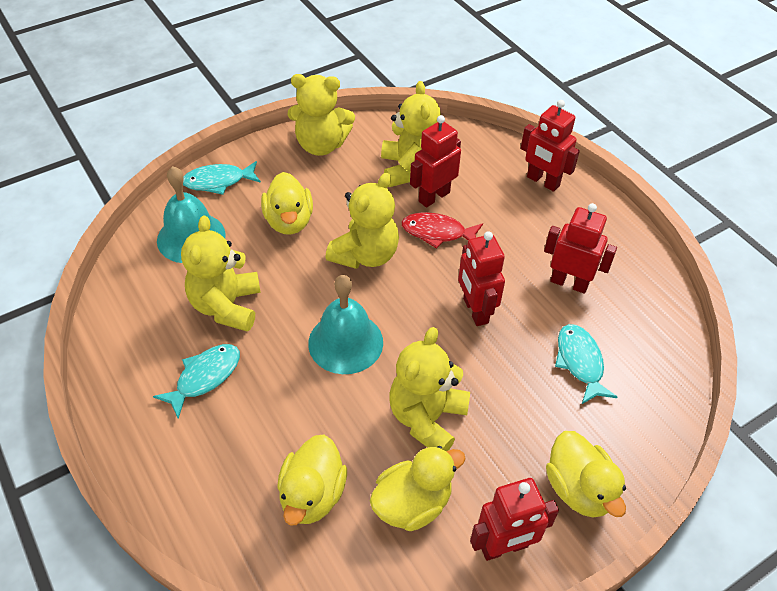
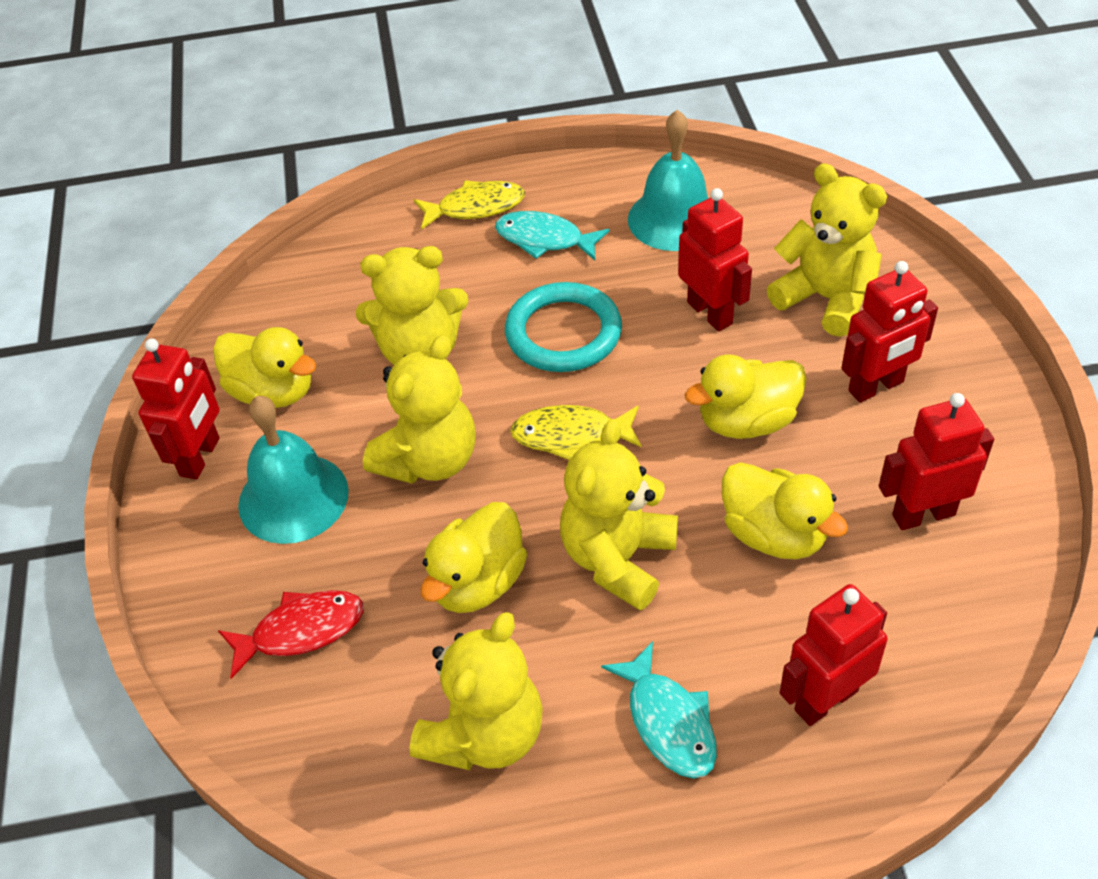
turquoise fish: [153,344,240,419] [183,161,261,195] [555,324,618,404] = 3 -> [495,211,610,260] [601,641,717,778] = 2
turquoise ring: none = 0 -> [505,282,622,372] = 1
yellow fish: none = 0 -> [414,180,525,230] [510,405,641,460] = 2

